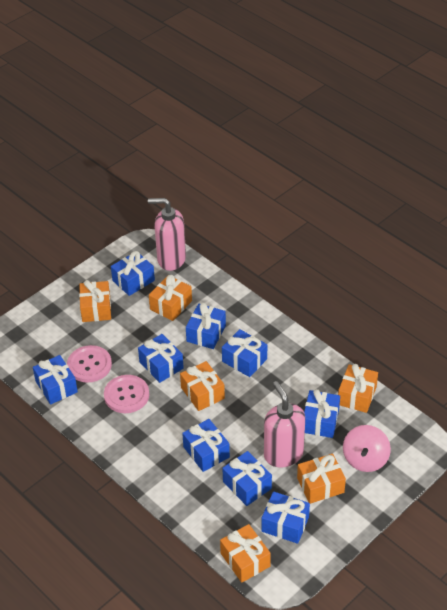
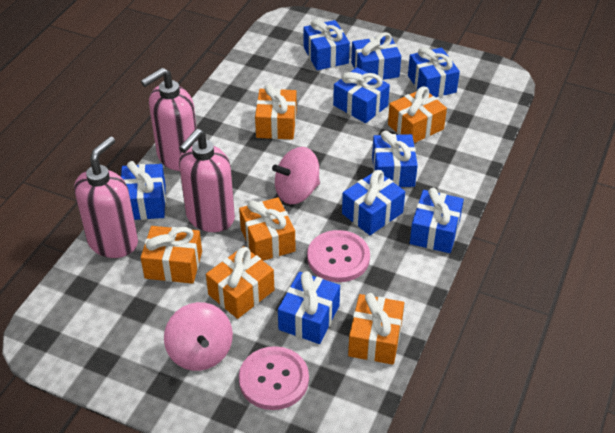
pink soap dispenser: [148,198,186,271] [264,381,305,467] = 2 -> [74,136,138,258] [141,68,198,171] [179,129,235,232] = 3
pink spinning top: [343,425,391,472] = 1 -> [164,302,233,371] [272,147,320,204] = 2

